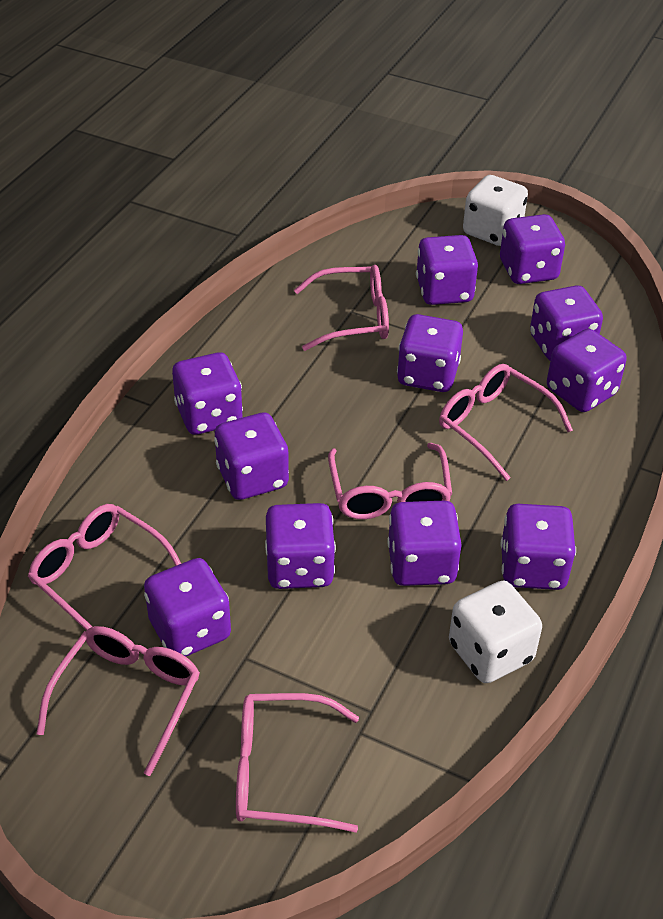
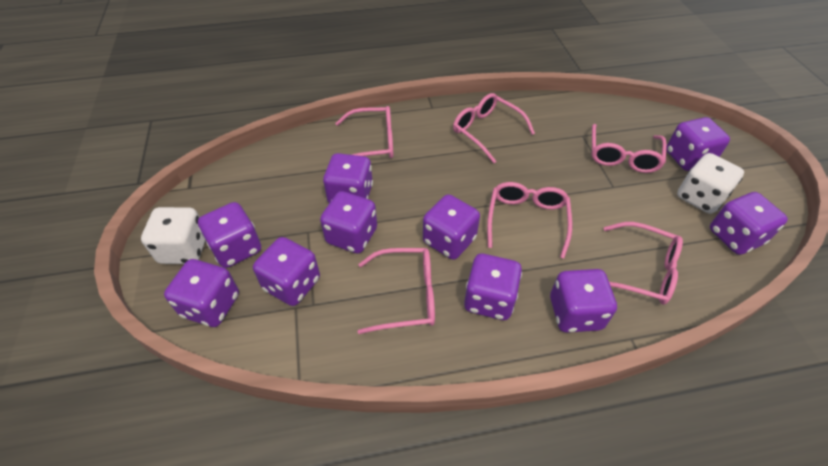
purple dice: [144,558,231,657] [172,352,243,435] [214,413,289,500] [265,503,336,589] [387,501,462,586] [397,314,463,392] [416,235,478,305] [500,214,565,284] [501,504,576,590] [530,285,603,361] [547,329,626,412] = 11 -> [164,259,239,327] [198,202,261,268] [253,237,320,306] [320,191,377,254] [323,153,373,203] [423,194,480,260] [464,253,522,320] [550,269,617,333] [667,117,730,171] [710,192,788,255] = 10

